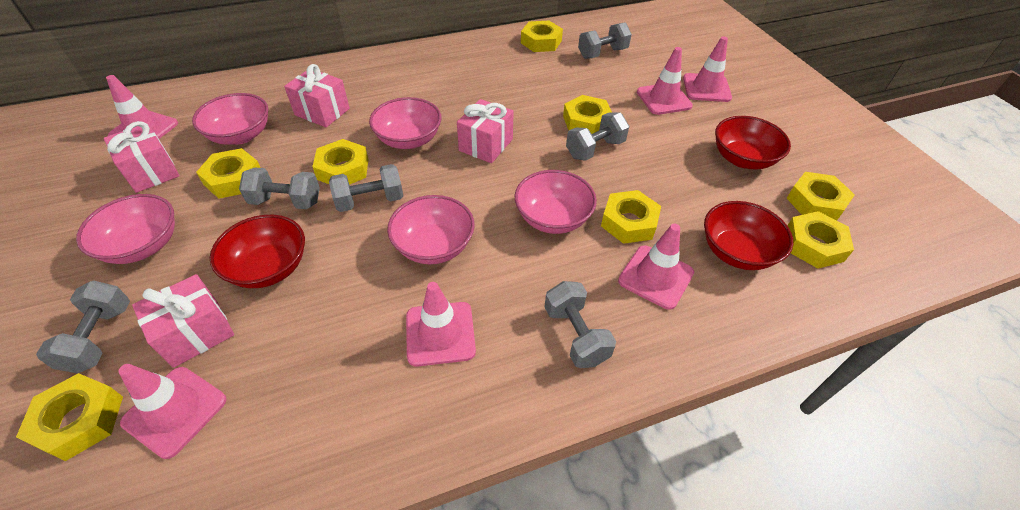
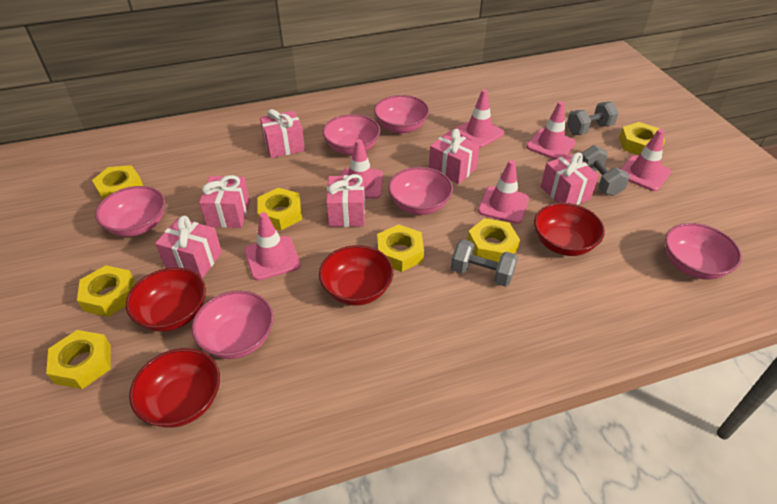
grey dumbbell: [36,281,130,373] [239,167,320,209] [329,164,403,212] [544,281,616,368] [566,112,629,161] [578,23,632,59] = 6 -> [451,239,518,287] [567,102,619,135] [582,145,630,196] = 3
pink bowl: [76,194,175,264] [192,93,268,145] [369,97,441,149] [387,195,475,264] [515,170,597,234] = 5 -> [95,186,165,237] [192,291,274,359] [323,114,380,155] [374,95,429,134] [388,167,453,215] [665,223,742,280] = 6
pink gift: [104,121,180,193] [132,274,234,368] [284,64,350,127] [457,99,514,163] = 4 -> [155,216,222,278] [199,175,250,228] [260,109,305,158] [326,174,365,227] [429,129,480,184] [541,152,599,205] = 6
red bowl: [210,215,305,288] [704,201,793,270] [715,116,791,169] = 3 -> [126,267,206,332] [129,348,220,428] [319,245,393,305] [534,203,605,256] = 4
yellow nut: [16,373,123,461] [196,148,260,199] [312,139,369,185] [521,21,563,52] [563,95,612,134] [601,190,661,244] [787,172,855,220] [787,211,854,269] = 8 -> [46,330,111,389] [77,265,135,317] [92,165,143,200] [257,188,302,230] [377,224,424,272] [467,218,520,262] [619,122,665,155] = 7

